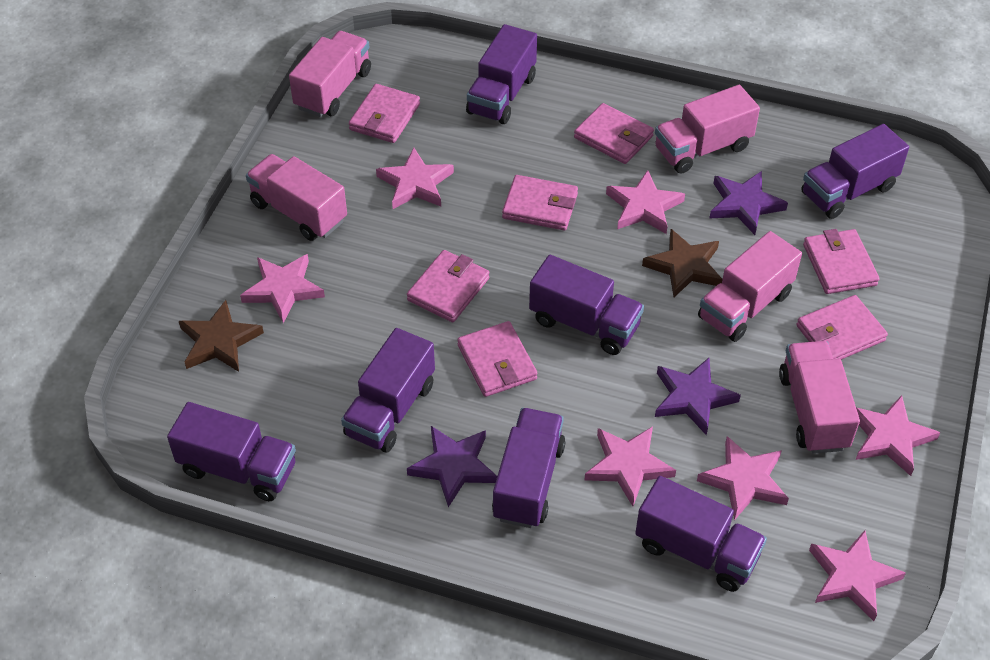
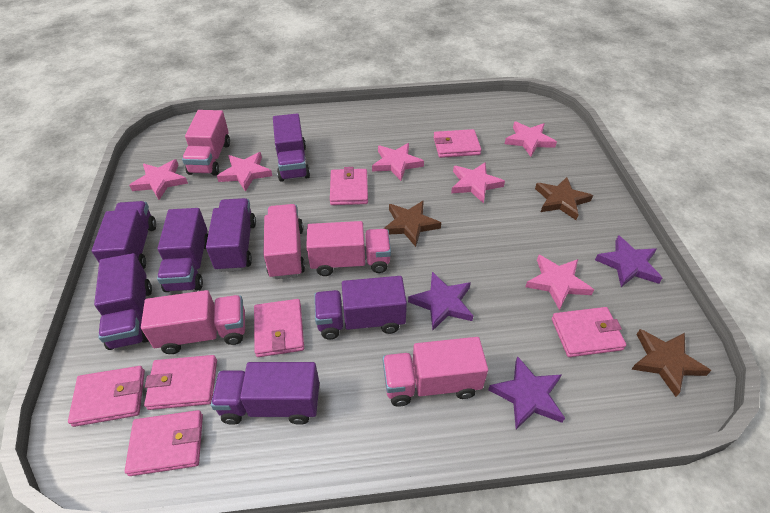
brown star: [179,300,264,372] [642,229,723,297] = 2 -> [383,200,441,247] [535,177,593,220] [631,329,711,397] = 3
pink star: [240,254,325,323] [376,147,454,209] [584,426,676,506] [606,170,685,234] [697,436,789,520] [809,530,906,621] [856,395,941,476] = 7 -> [129,159,188,200] [217,152,272,192] [372,143,424,181] [451,162,505,204] [505,122,557,157] [525,255,594,310] = 6

